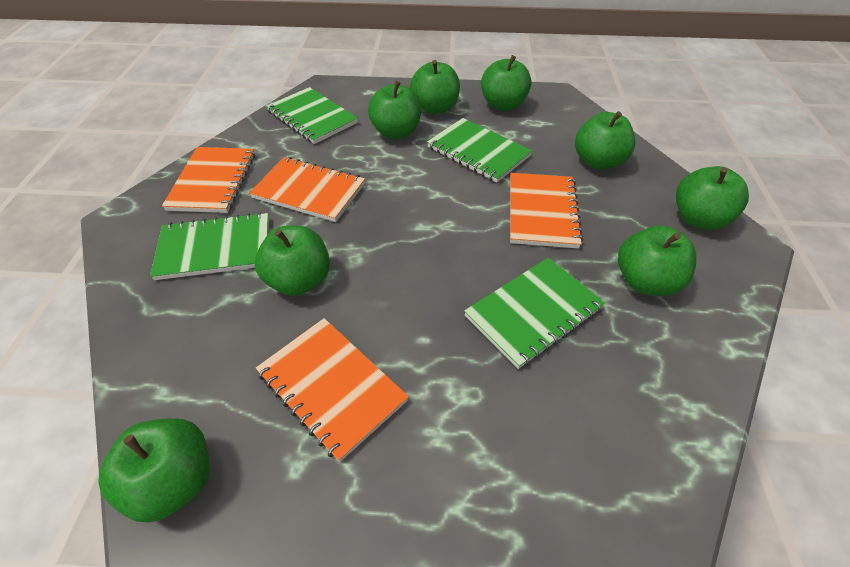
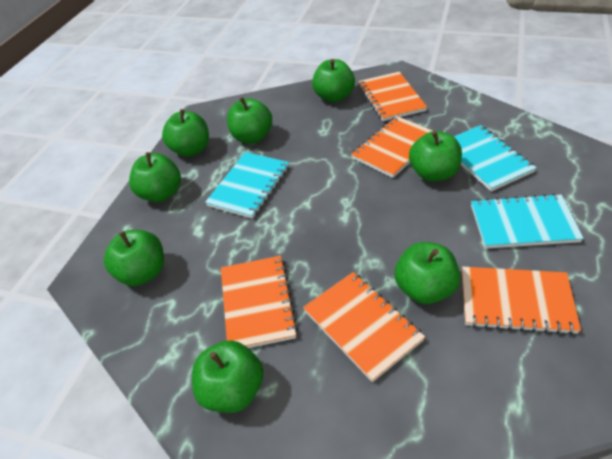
green notebook: [150,212,269,280] [266,87,358,144] [427,118,532,182] [464,257,605,369] = 4 -> none = 0
orange notebook: [162,147,255,213] [249,157,365,222] [256,318,409,462] [510,173,583,249] = 4 -> [221,256,298,348] [303,272,425,382] [351,116,433,178] [358,72,427,121] [462,266,581,335] = 5
turquoise notebook: none = 0 -> [205,152,289,219] [453,125,536,192] [471,194,584,249] = 3

